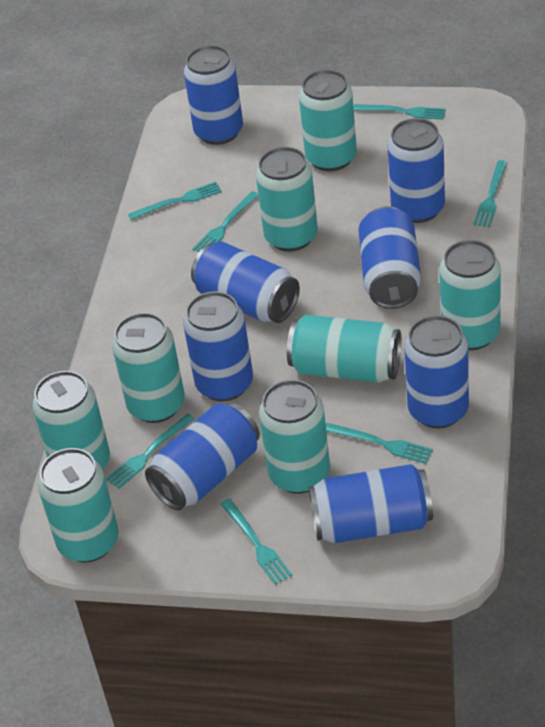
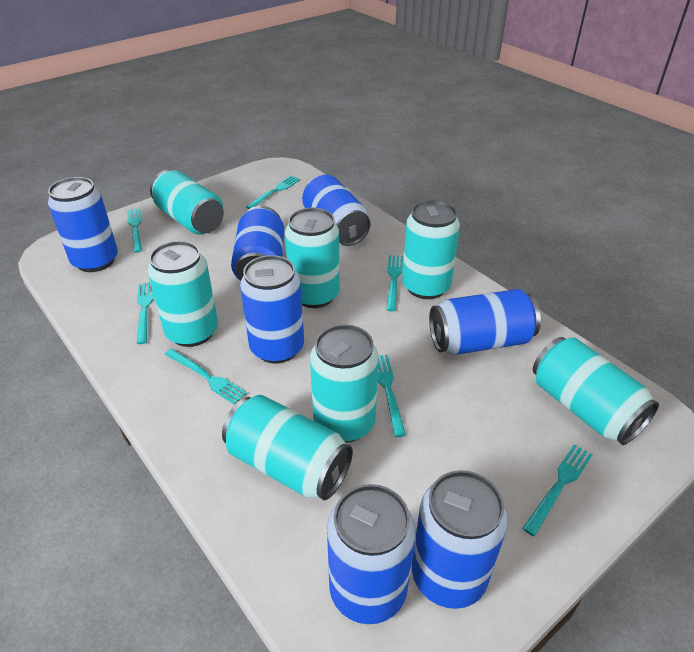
blue can: [145,402,260,510] [183,291,253,402] [184,45,243,145] [191,241,300,323] [308,464,433,543] [358,206,421,309] [387,118,445,223] [404,315,469,428] = 8 -> [48,177,118,272] [231,206,285,281] [240,255,304,364] [302,175,370,246] [327,484,416,624] [412,470,508,609] [429,289,541,355] = 7
turquoise can: [32,371,110,470] [38,448,119,562] [112,313,185,423] [256,147,318,251] [259,380,330,494] [287,314,402,383] [299,70,357,171] [439,240,501,350] = 8 -> [147,241,218,347] [150,170,224,235] [222,395,353,500] [285,208,340,308] [310,324,379,443] [402,200,460,299] [533,337,659,445] = 7

